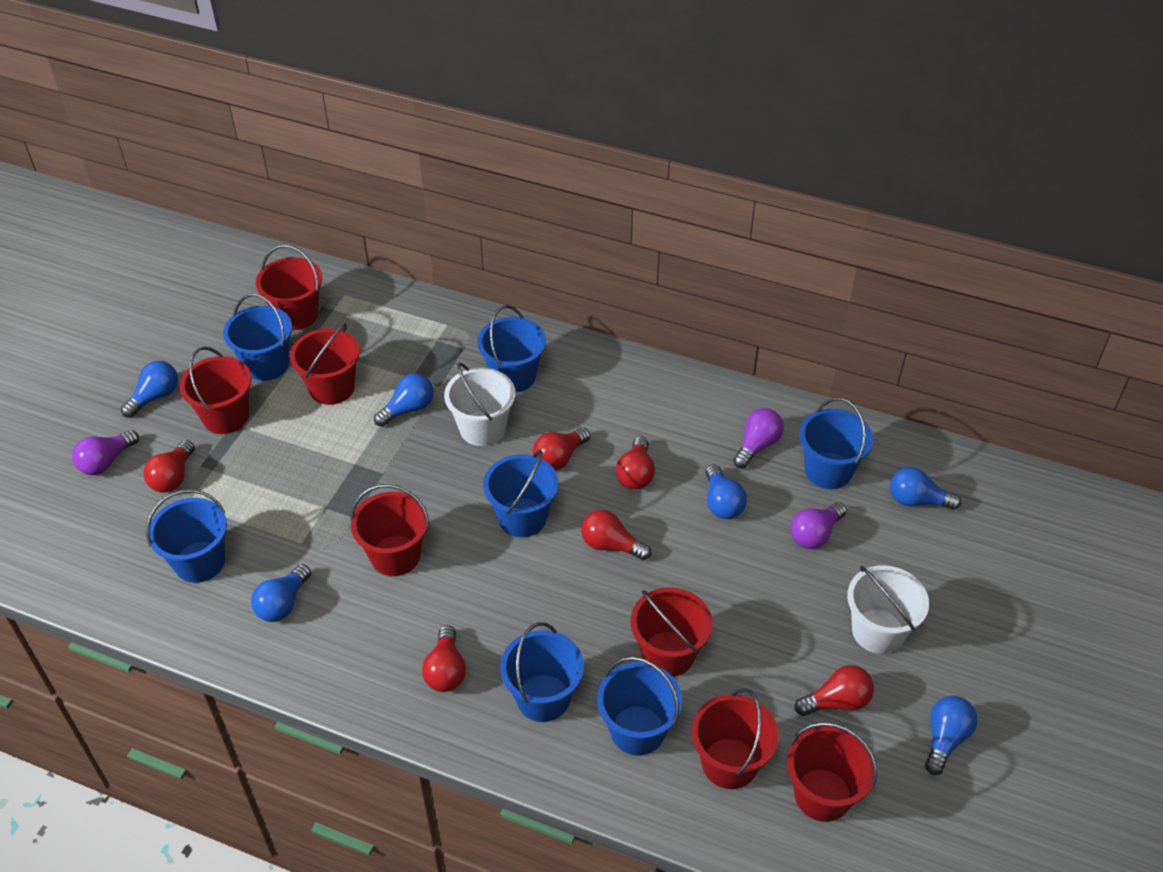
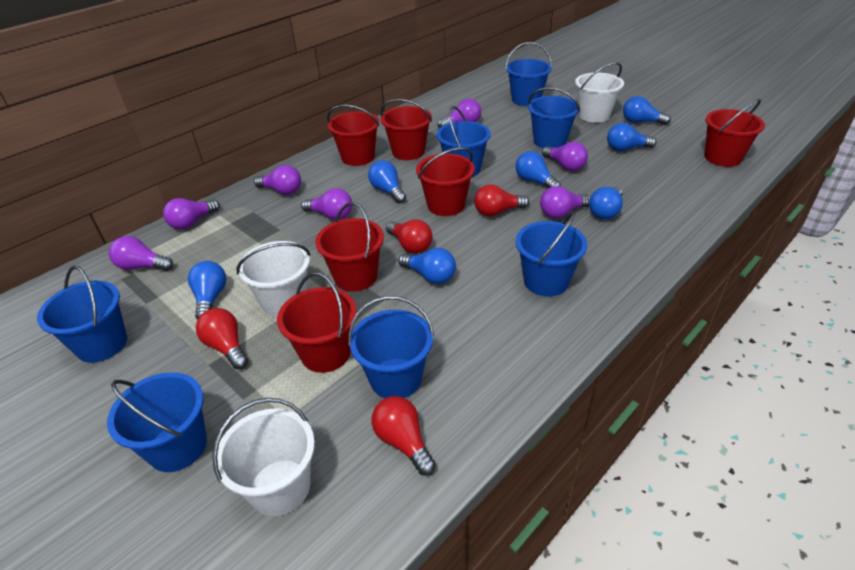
blue light bulb: [121,361,178,418] [251,564,311,622] [374,374,434,427] [705,464,747,519] [890,467,961,510] [925,696,977,775] = 6 -> [188,261,226,320] [368,160,406,203] [398,248,456,284] [515,151,561,188] [589,187,623,219] [607,123,656,151] [623,96,671,125] = 7
purple light bulb: [72,430,139,475] [733,408,784,468] [791,502,847,549] = 3 -> [109,236,173,271] [163,198,220,230] [254,165,301,195] [301,188,352,220] [437,99,481,128] [540,186,591,218] [542,142,588,171] = 7
red bucket: [180,347,252,434] [256,245,322,330] [290,324,360,405] [350,484,429,576] [631,587,712,677] [692,688,779,789] [787,722,877,822] = 7 -> [277,272,357,373] [315,202,384,292] [327,105,380,166] [380,99,432,160] [416,147,475,216] [705,99,765,167] = 6
red light bulb: [144,440,195,493] [422,625,466,692] [533,427,590,471] [581,510,651,560] [616,436,655,489] [795,665,874,716] = 6 -> [196,308,248,369] [371,396,436,475] [386,219,432,253] [474,185,529,216] = 4
white bucket: [444,363,515,446] [847,565,929,654] = 2 -> [212,398,315,516] [236,241,311,317] [575,62,624,123] = 3

